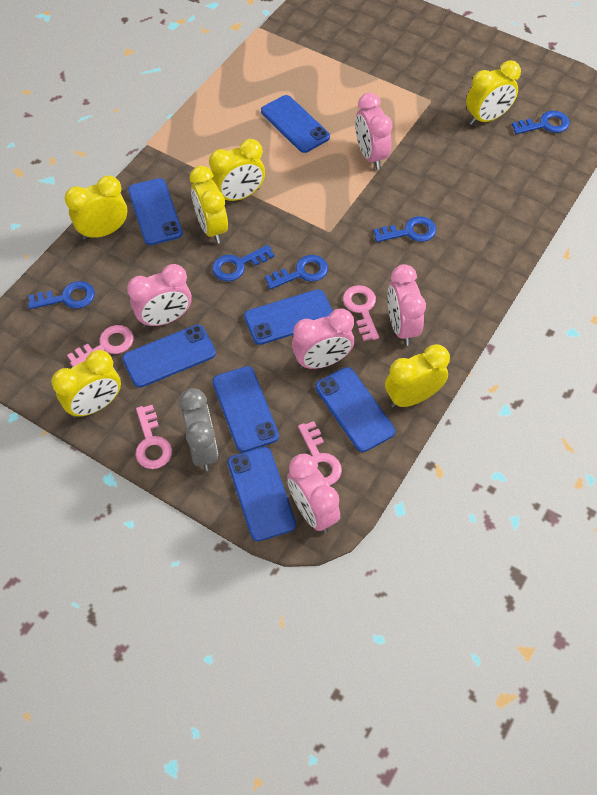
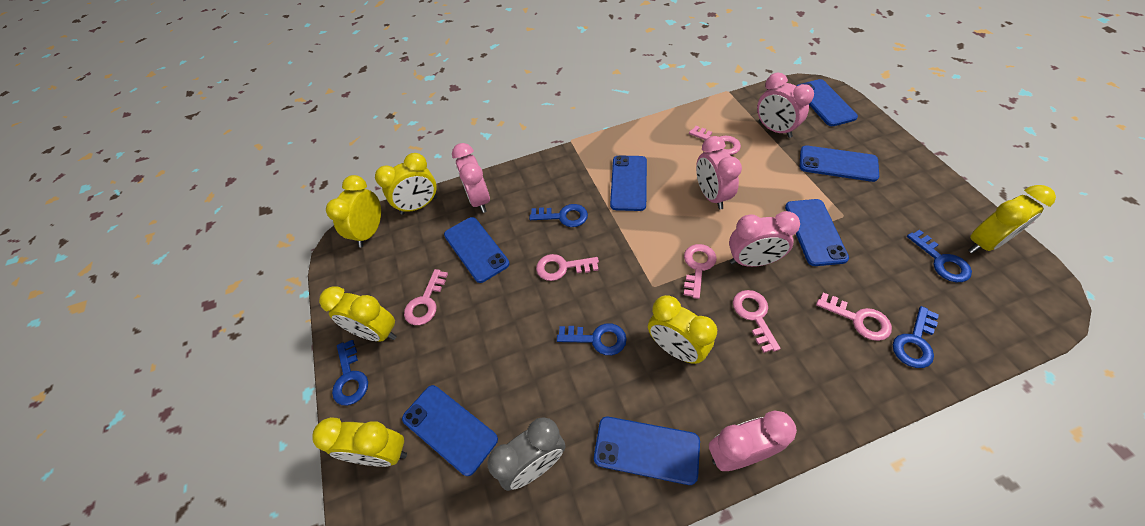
pink key: [67,325,134,367] [135,405,172,469] [298,421,342,485] [343,285,379,341] = 4 -> [404,269,448,325] [536,254,599,281] [684,244,717,299] [689,126,741,155] [733,290,781,353] [816,292,892,341] = 6

